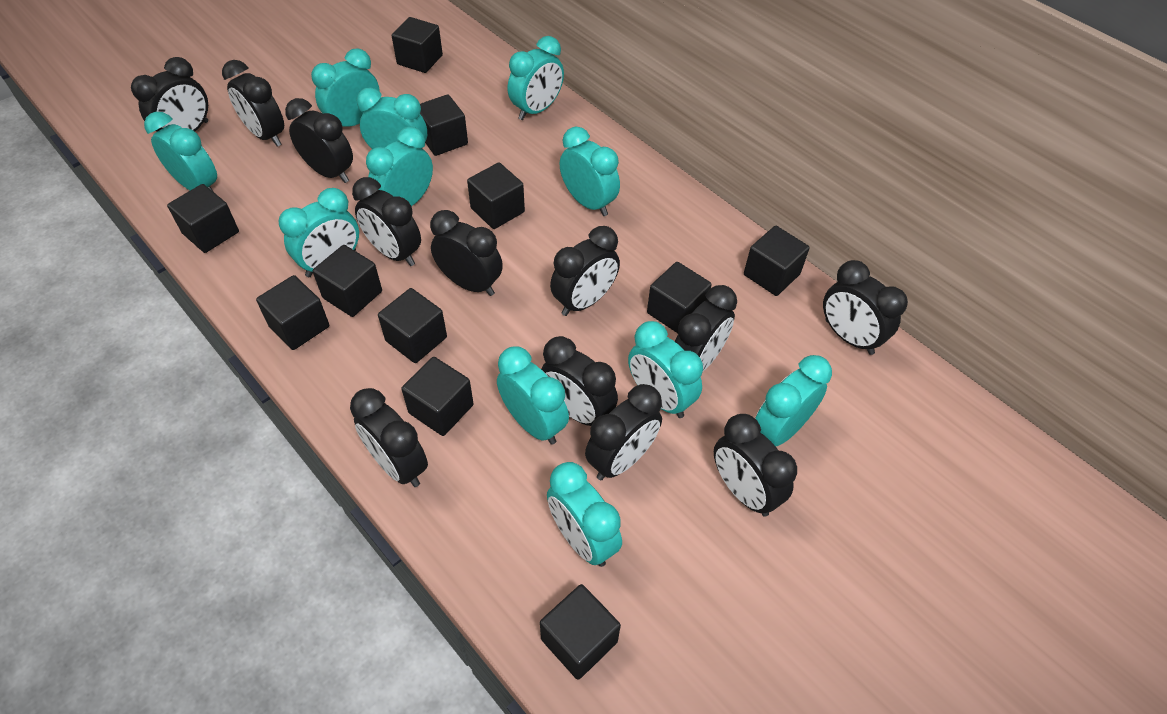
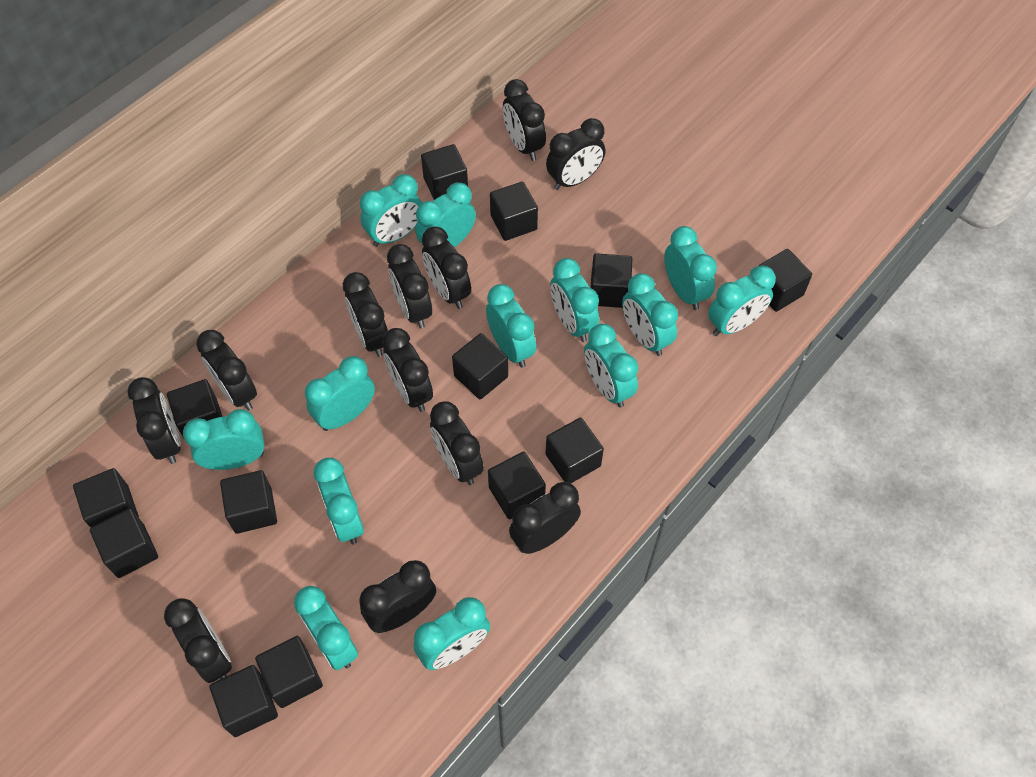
black cube: [167,184,239,253] [256,275,329,350] [313,245,382,317] [378,288,447,363] [392,17,443,73] [401,357,474,436] [420,94,468,156] [467,163,525,229] [540,584,621,679] [647,262,712,333] [744,226,810,296] = 11 -> [73,468,139,528] [90,509,158,578] [167,379,223,438] [209,665,278,737] [220,470,277,534] [255,636,323,708] [421,144,468,200] [452,333,508,399] [488,452,546,519] [490,182,538,241] [546,418,604,484] [590,253,632,308] [759,249,812,312] = 13
turquoise clock: [144,112,217,192] [279,188,359,277] [311,48,380,127] [356,88,427,149] [366,126,433,206] [497,346,569,445] [508,36,564,120] [547,462,622,567] [560,127,620,216] [628,321,703,418] [755,355,832,446] = 11 -> [183,409,264,470] [294,586,358,670] [305,356,375,431] [314,458,364,544] [360,174,422,247] [414,597,490,670] [415,182,476,247] [486,284,536,368] [550,258,599,342] [584,324,638,407] [622,273,678,356] [664,226,717,310] [708,265,776,336] = 13

